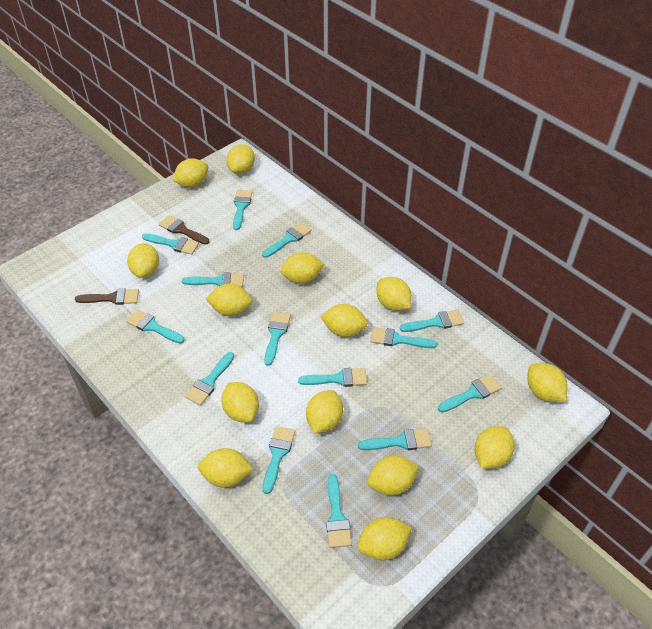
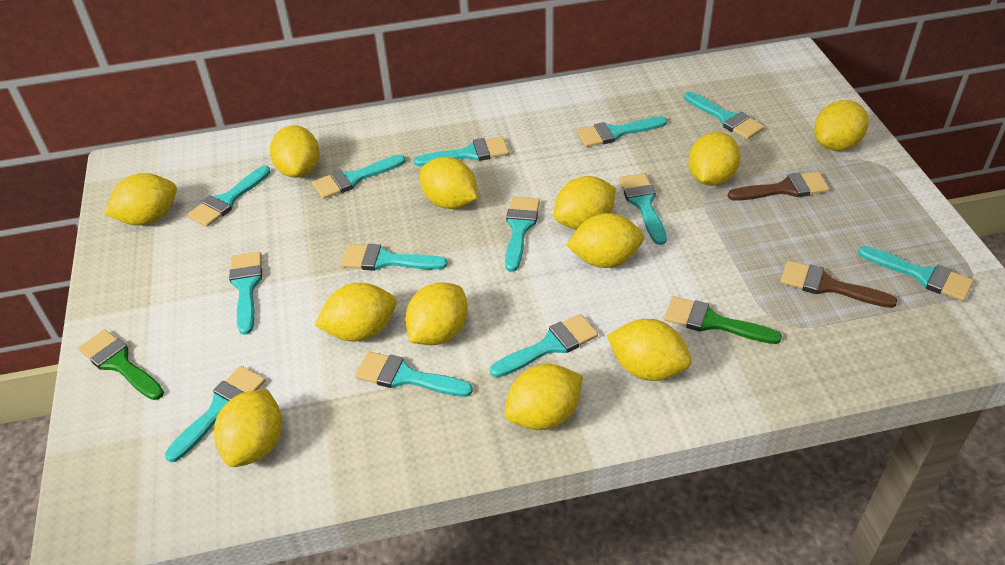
green brush: none = 0 -> [78,330,164,400] [664,296,782,344] = 2
turquoise brush: [126,309,185,344] [142,233,199,255] [182,272,244,287] [185,352,234,406] [233,190,252,230] [262,222,311,258] [262,426,295,494] [264,312,291,366] [298,368,367,387] [326,474,352,548] [358,428,432,450] [370,327,437,348] [400,310,464,332] [438,374,501,412] = 14 -> [165,366,266,462] [188,166,270,227] [229,252,262,335] [312,155,406,199] [341,244,448,271] [355,351,473,397] [414,136,509,166] [490,314,598,378] [505,196,540,272] [576,116,667,147] [619,173,667,245] [684,92,764,140] [858,246,974,302] = 13
yellow lemon: [127,243,159,278] [172,158,208,187] [198,448,253,488] [206,284,252,316] [221,382,259,422] [226,144,255,174] [280,252,325,284] [306,390,343,434] [320,304,368,337] [357,517,412,560] [367,455,419,496] [376,277,412,311] [475,426,515,469] [528,363,568,402] = 14 -> [104,173,177,225] [214,389,282,467] [270,125,319,178] [315,283,396,342] [405,282,468,345] [420,157,477,209] [505,364,583,430] [554,176,616,230] [566,213,644,268] [607,319,692,381] [688,132,741,186] [814,100,869,151] = 12

